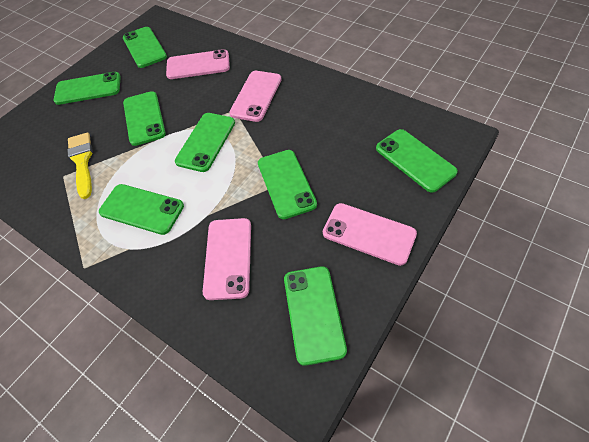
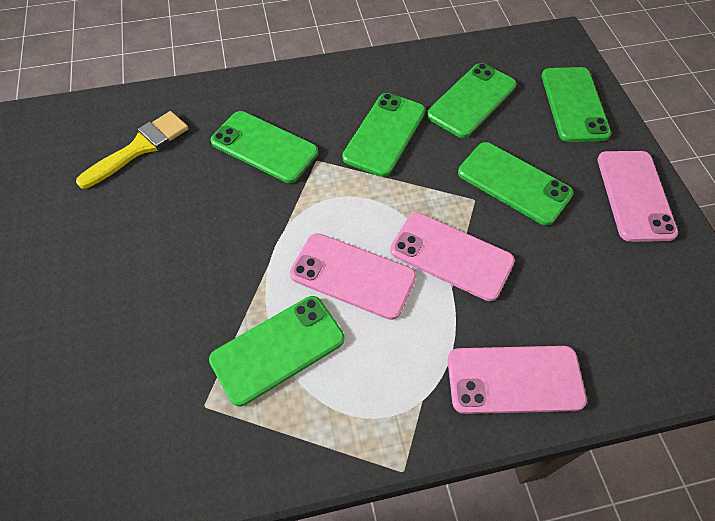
green phone: [54,72,121,105] [99,184,184,235] [123,27,167,68] [123,91,166,146] [175,113,235,172] [258,150,317,219] [284,266,347,366] [376,129,458,193] = 8 -> [209,296,344,406] [211,111,318,183] [342,93,426,177] [427,63,516,138] [458,142,573,226] [542,67,611,142] = 6

